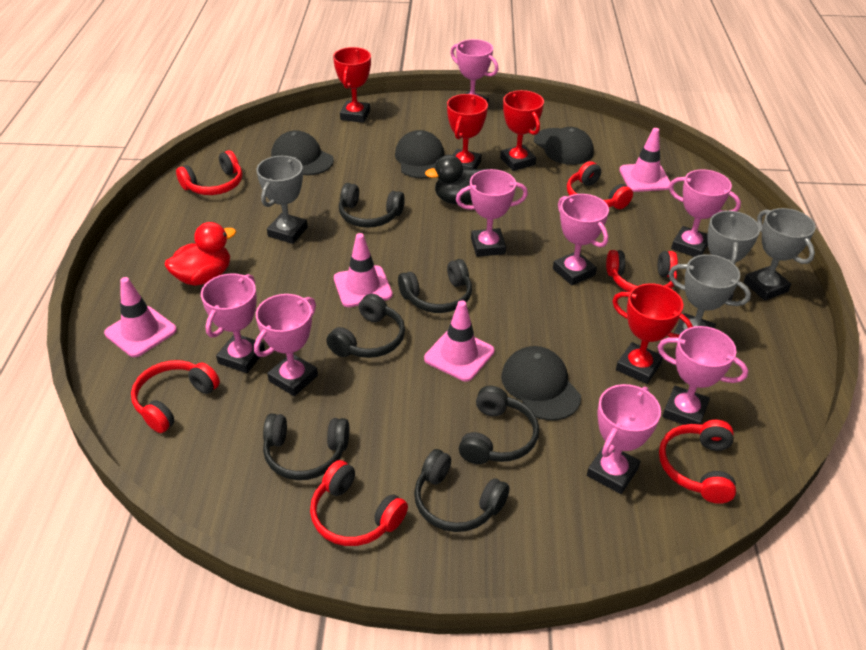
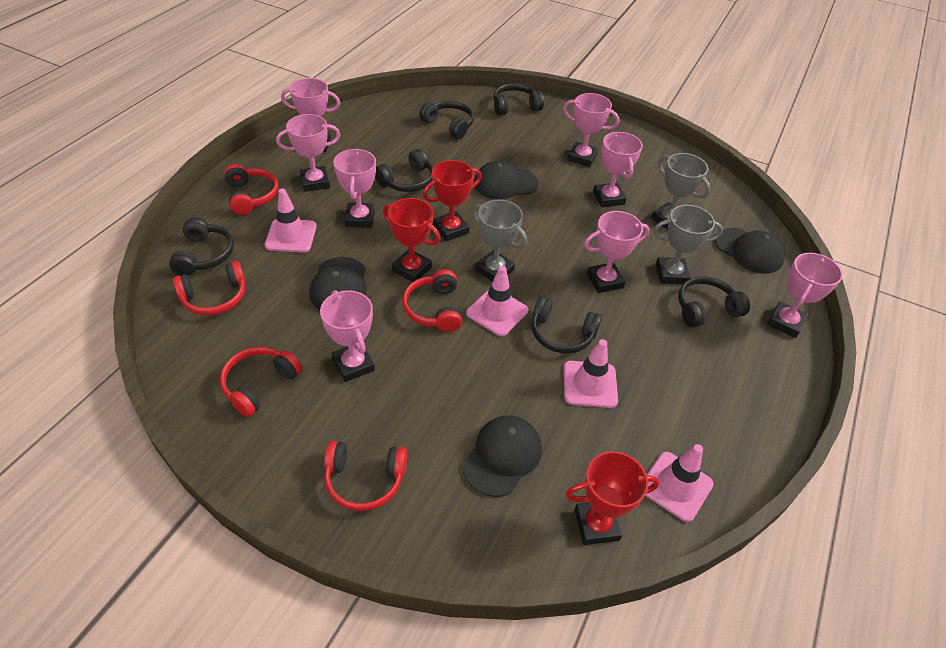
black duck: [425,155,488,205] = 1 -> none = 0
grey trophy: [256,156,308,244] [669,254,751,334] [708,211,760,301] [744,208,816,300] = 4 -> [472,200,527,282] [651,153,711,230] [653,205,723,284] = 3
red duck: [165,222,236,286] = 1 -> none = 0
red headphones: [131,360,220,433] [176,150,242,195] [310,460,408,546] [567,161,633,209] [606,250,678,292] [659,420,736,504] = 6 -> [173,261,246,316] [220,347,302,417] [225,164,278,215] [324,441,407,511] [402,269,462,332] = 5
red trophy: [333,47,371,123] [447,94,488,169] [500,90,544,171] [612,283,693,384] = 4 -> [383,198,440,282] [423,160,481,241] [565,451,660,545] = 3

